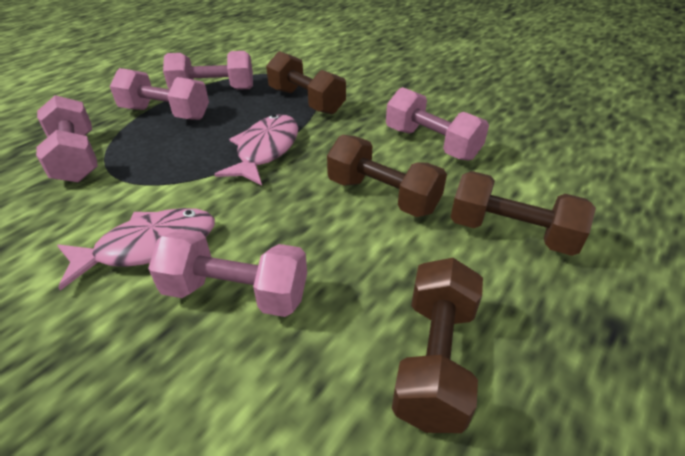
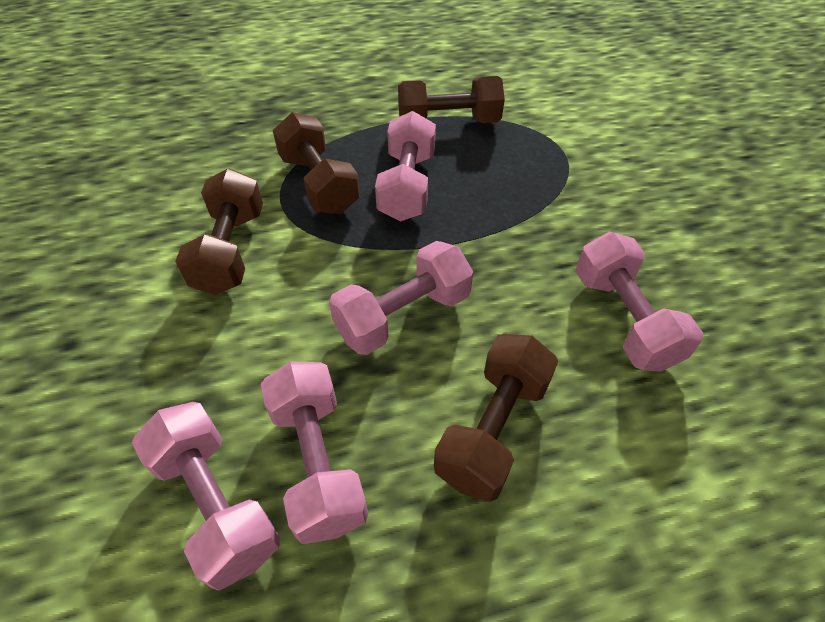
pink fish: [57,208,215,291] [214,115,298,186] = 2 -> none = 0

